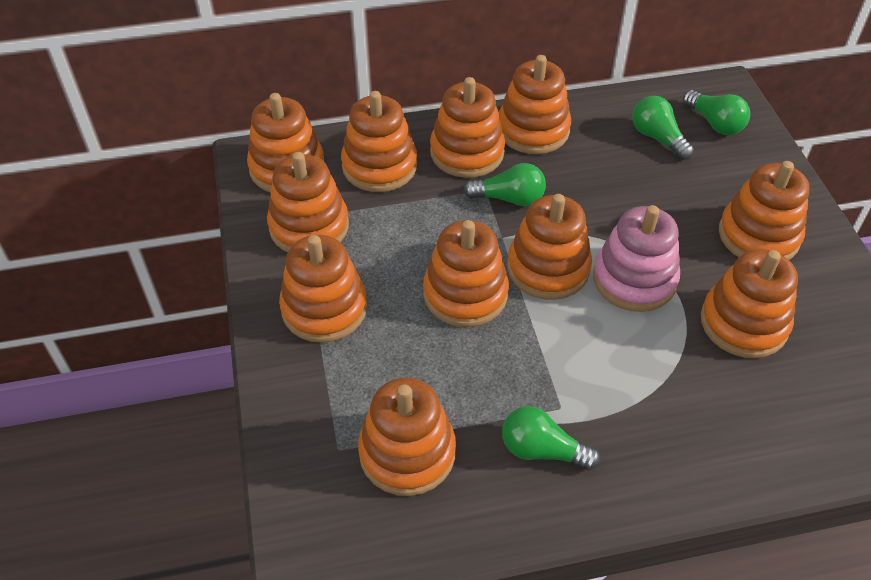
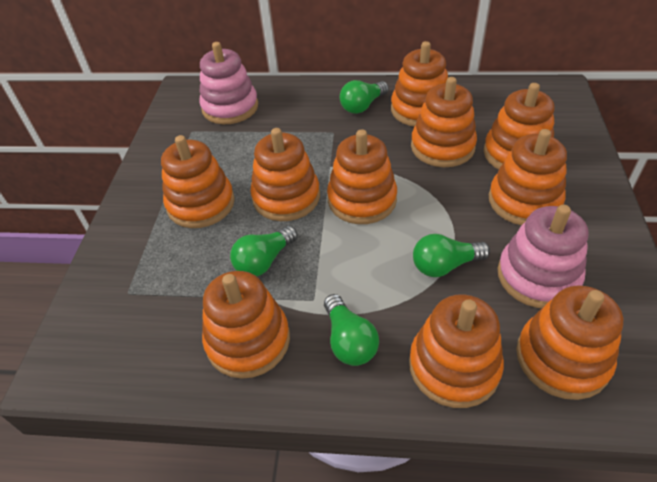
orange stacking toy: [247,93,324,192] [267,152,349,252] [279,235,367,343] [341,91,417,192] [358,378,456,496] [423,220,509,327] [430,77,505,178] [499,55,571,154] [507,194,592,300] [701,249,798,358] [719,161,810,260] = 11 -> [161,135,235,228] [202,271,290,379] [250,128,320,221] [327,129,397,224] [391,41,448,127] [409,294,504,408] [411,77,477,167] [484,83,555,169] [489,129,567,225] [516,286,623,400] = 10
pink stacking toy: [593,205,680,312] = 1 -> [200,42,258,124] [497,205,589,308] = 2

